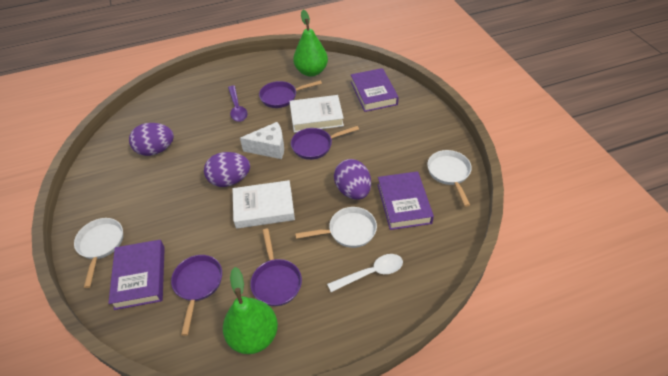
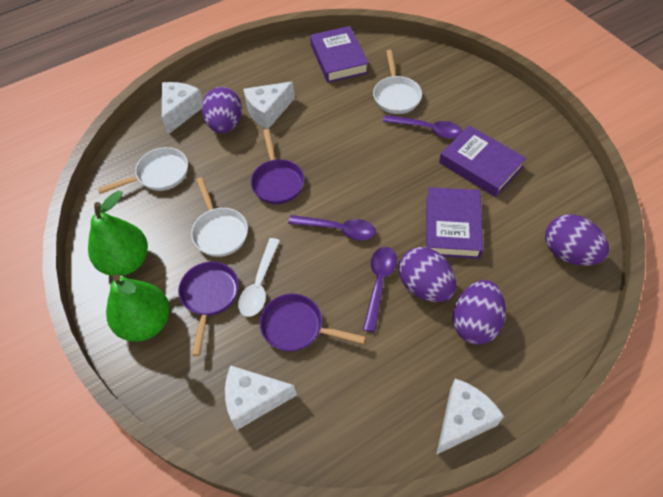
purple egg: [129,123,174,156] [204,152,250,187] [334,159,371,200] = 3 -> [202,87,242,133] [399,247,456,302] [453,280,506,344] [545,214,609,266] = 4
purple pan: [171,255,222,336] [250,229,302,306] [259,80,322,108] [291,126,359,160] = 4 -> [178,261,239,356] [251,129,304,204] [260,294,366,352] = 3
purple spoon: [228,86,247,122] = 1 -> [288,215,376,240] [363,247,397,332] [383,115,462,139] = 3
white book: [233,180,295,229] [289,95,344,133] = 2 -> none = 0
white cheese: [240,122,284,159] = 1 -> [162,82,203,134] [225,365,297,430] [243,81,295,129] [436,379,504,455] = 4

